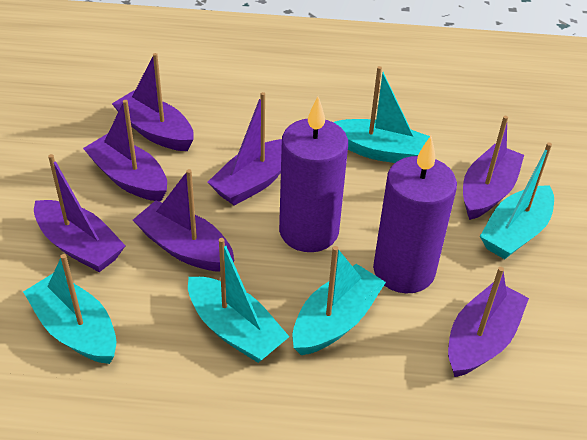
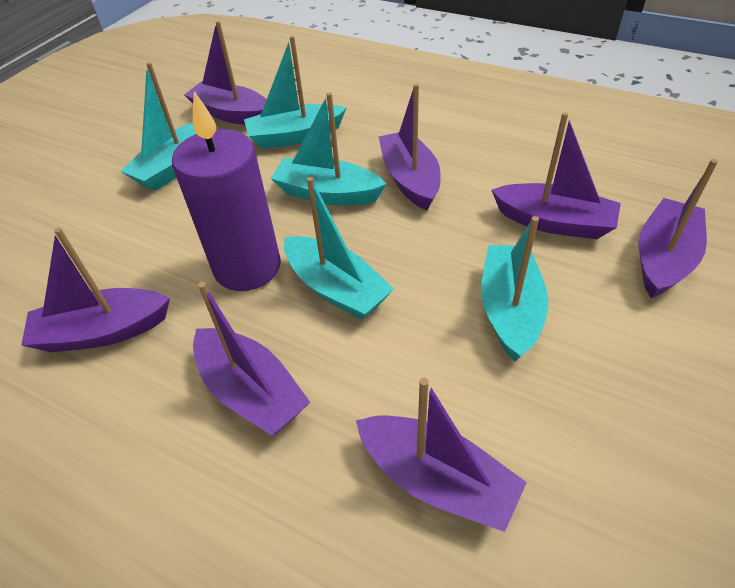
purple candle: [279,97,348,252] [373,136,457,293] = 2 -> [172,91,281,291] = 1

